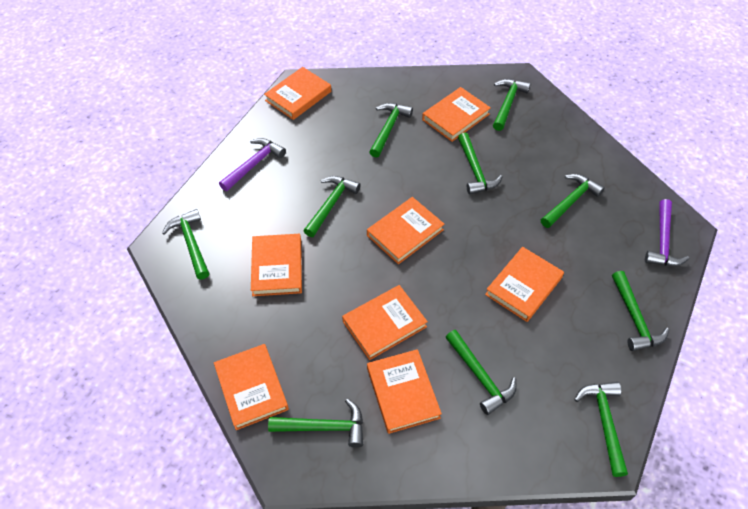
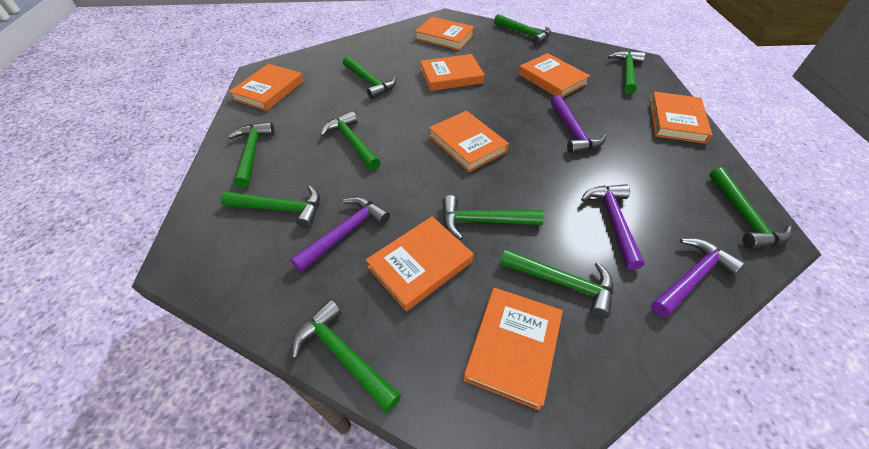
purple hammer: [219,138,286,191] [645,199,689,266] = 2 -> [291,197,390,272] [551,95,606,154] [581,184,645,270] [651,238,745,318] = 4

